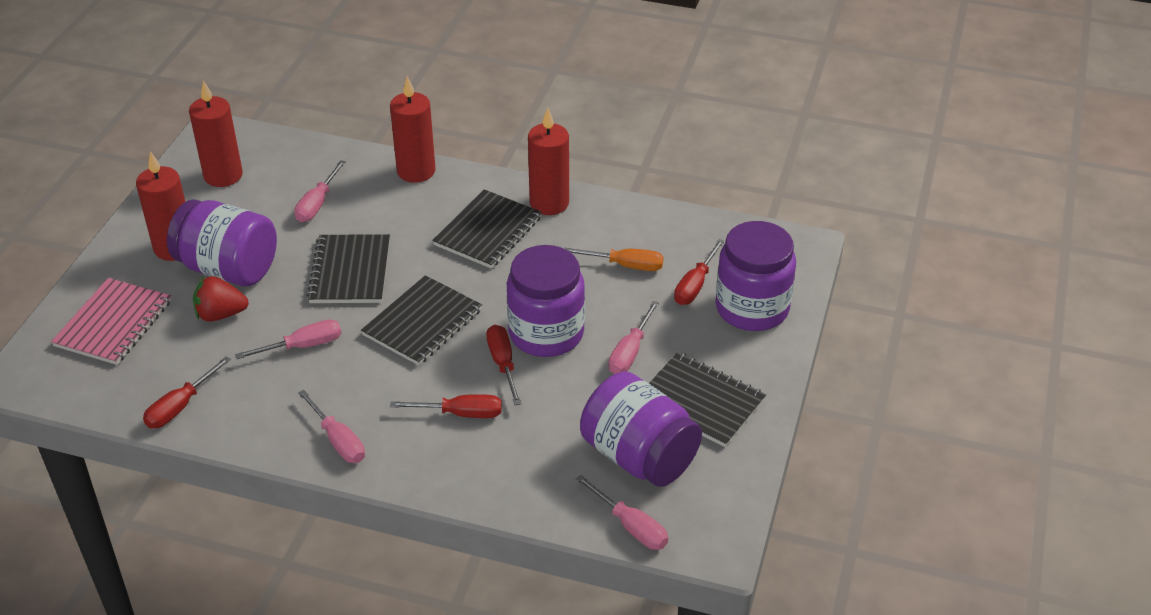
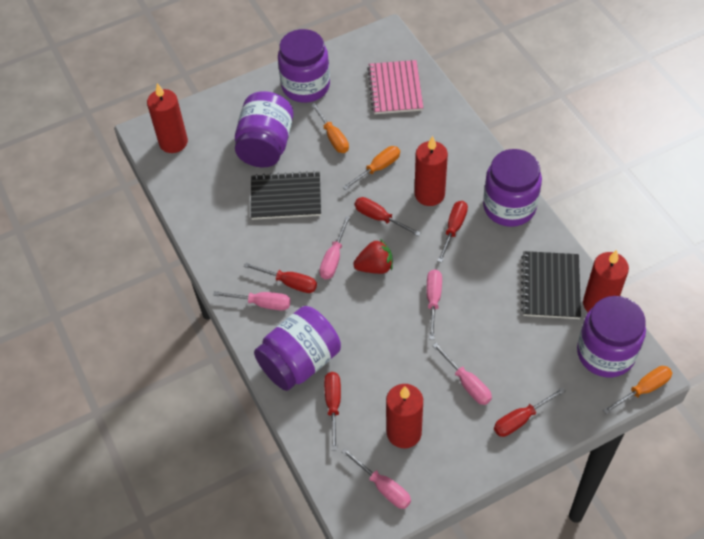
black notebook: [306,234,390,303] [361,275,482,365] [432,189,542,269] [649,352,766,447] = 4 -> [251,171,321,220] [521,251,581,319] = 2
orange screwdriver: [564,248,664,271] = 1 -> [311,103,349,153] [343,146,400,190] [603,366,672,414] = 3
purple jar: [167,199,277,286] [507,245,585,357] [580,372,702,487] [715,221,796,331] = 4 -> [235,91,294,167] [254,306,341,391] [278,29,330,103] [483,149,542,227] [577,296,646,377] = 5
red screwdriver: [143,356,231,428] [390,394,502,418] [487,325,521,405] [674,239,725,305] = 4 -> [244,263,317,293] [324,372,341,451] [355,197,420,236] [437,201,468,263] [494,387,565,437] = 5

